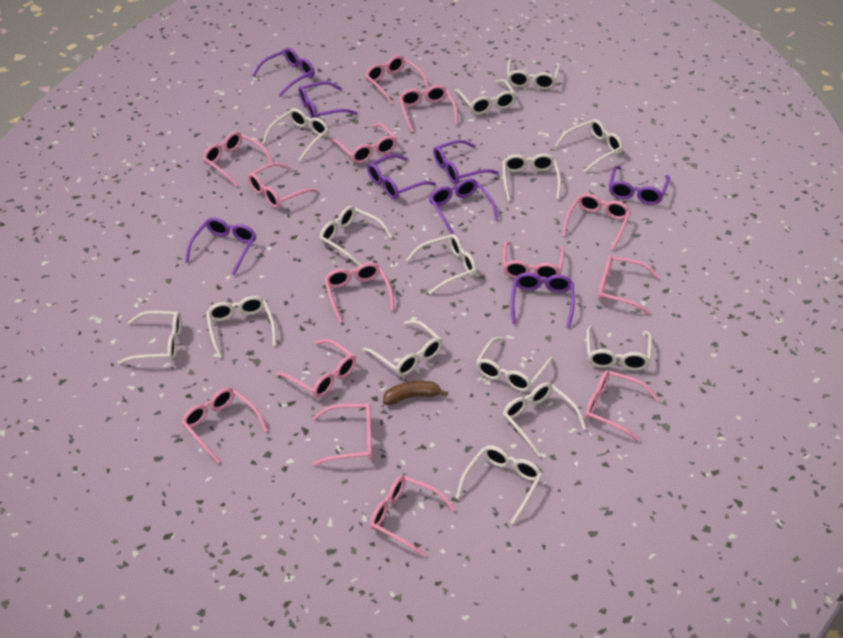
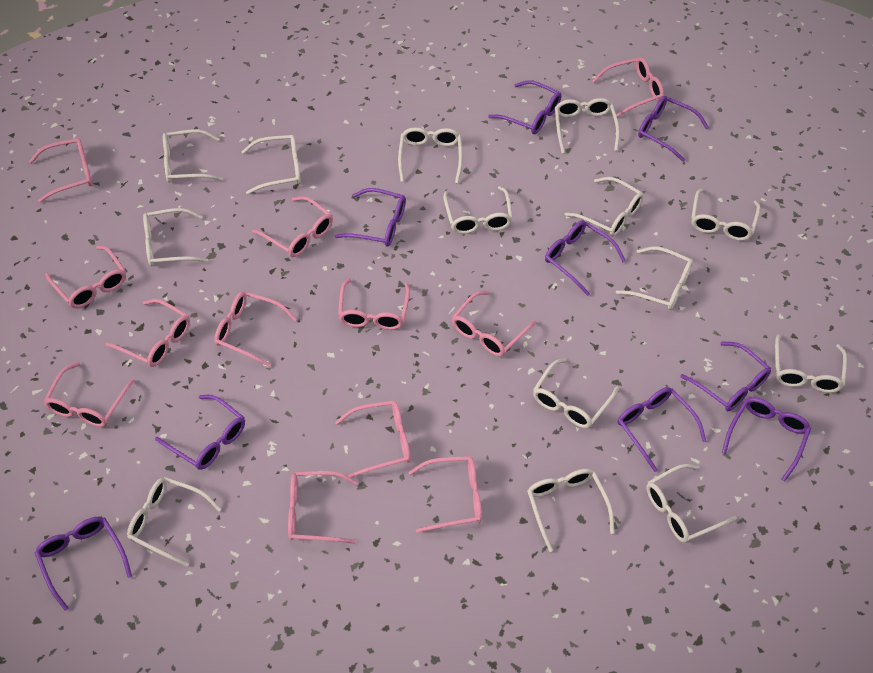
brown banana: [383,381,448,405] = 1 -> none = 0
pink glasses: [181,387,268,463] [203,131,273,187] [248,163,318,208] [276,339,356,398] [312,404,372,466] [324,262,394,323] [331,123,397,163] [365,55,429,105] [370,476,456,557] [399,85,458,133] [503,241,564,281] [562,193,631,250] [585,370,659,441] [598,255,659,314] = 14 -> [29,138,92,203] [44,362,135,427] [45,246,126,308] [105,299,190,367] [214,292,297,367] [252,196,333,257] [288,471,358,544] [335,400,411,478] [338,278,410,330] [408,456,482,533] [452,291,537,357] [592,57,664,117] = 12
purple glasses: [185,217,256,275] [252,48,315,97] [299,81,358,118] [367,154,436,199] [429,178,499,234] [433,140,499,184] [511,272,575,328] [609,166,670,205] = 8 -> [35,517,132,611] [155,395,245,470] [335,188,406,246] [488,80,561,134] [545,221,626,296] [618,387,706,472] [638,96,709,162] [680,341,771,411] [722,397,811,482] = 9

